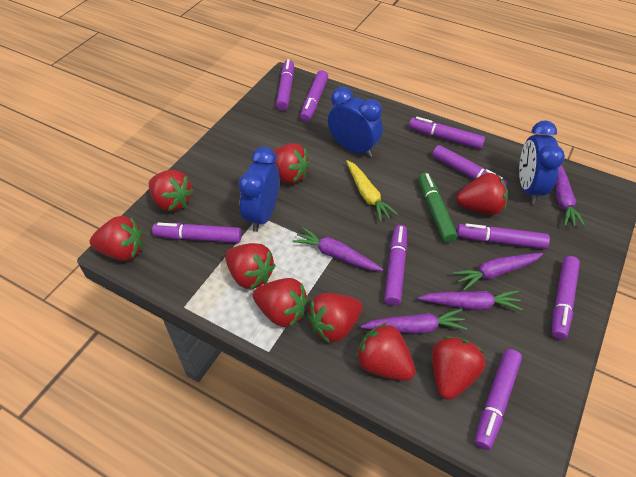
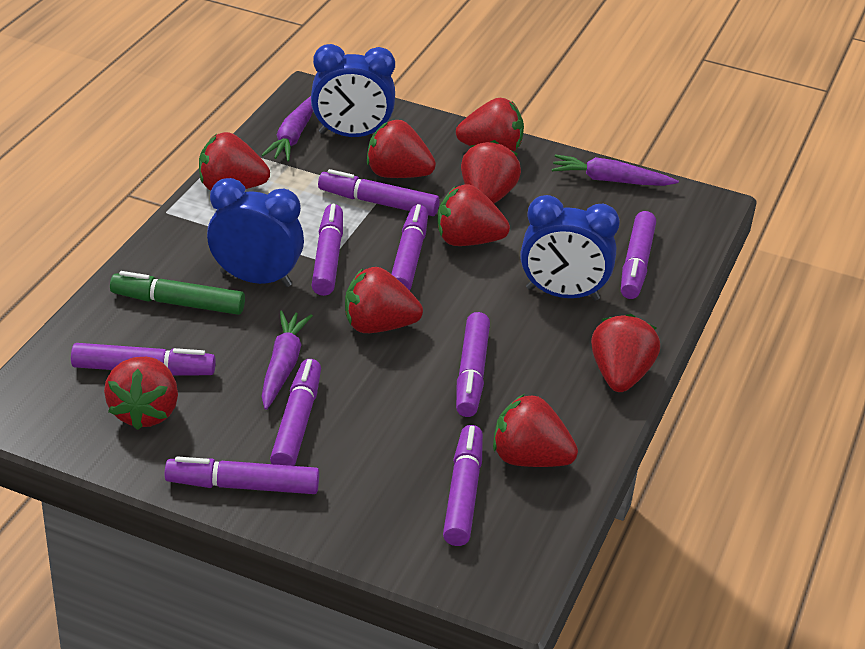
purple carrot: [292,227,383,271] [361,309,468,334] [418,290,523,311] [453,253,543,291] [556,166,586,227] = 5 -> [261,310,313,410] [262,96,313,162] [551,155,679,186] = 3
yellow carrot: [346,160,398,222] = 1 -> none = 0

